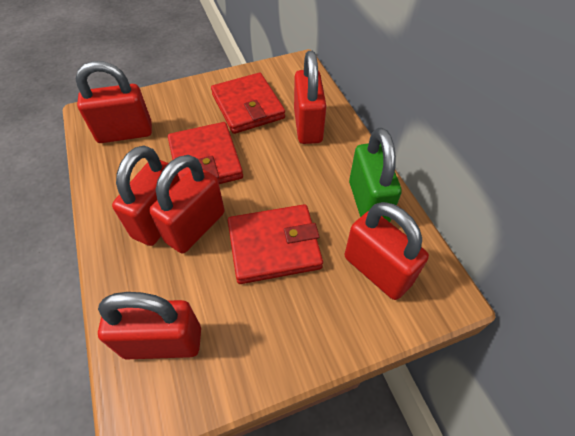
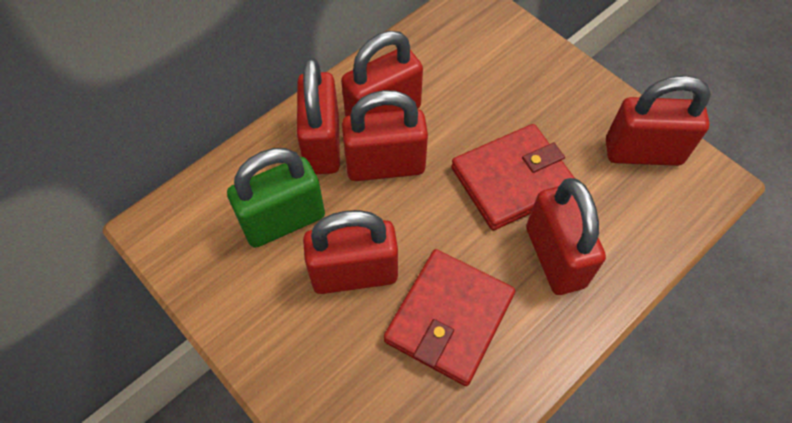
red wallet: [168,122,243,184] [211,73,285,134] [228,204,323,284] = 3 -> [384,249,515,386] [451,124,574,231] = 2

